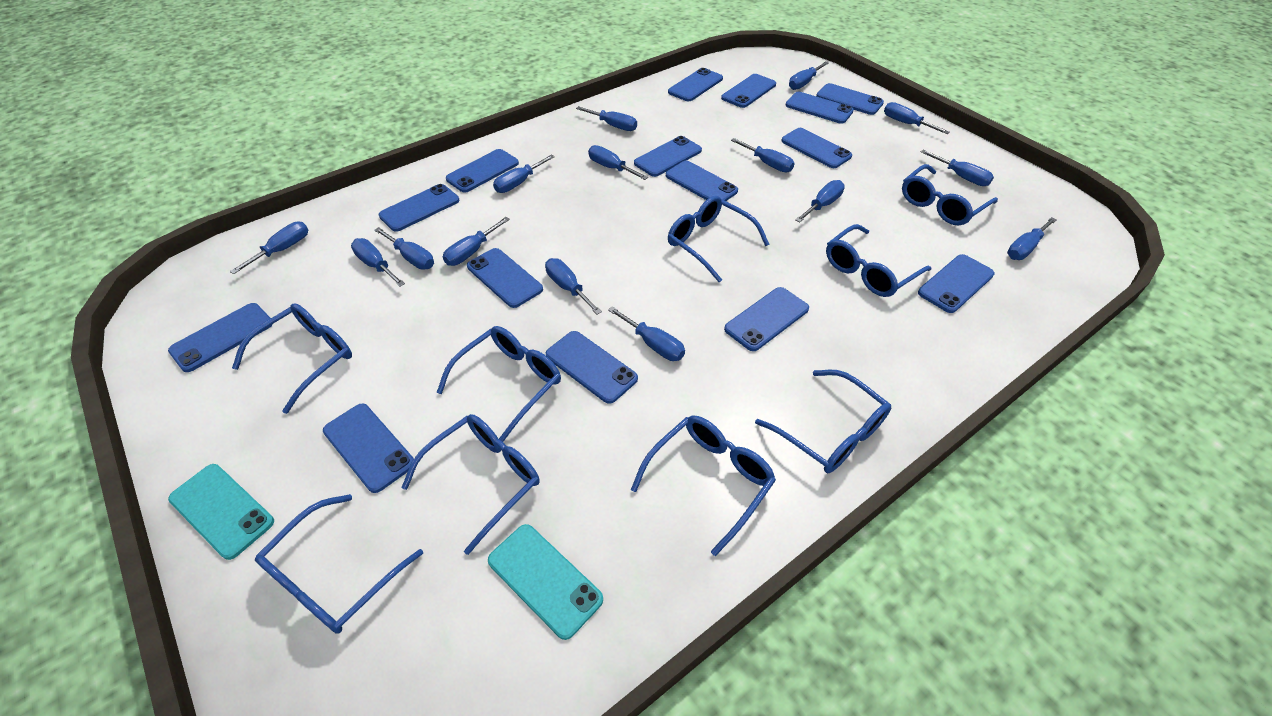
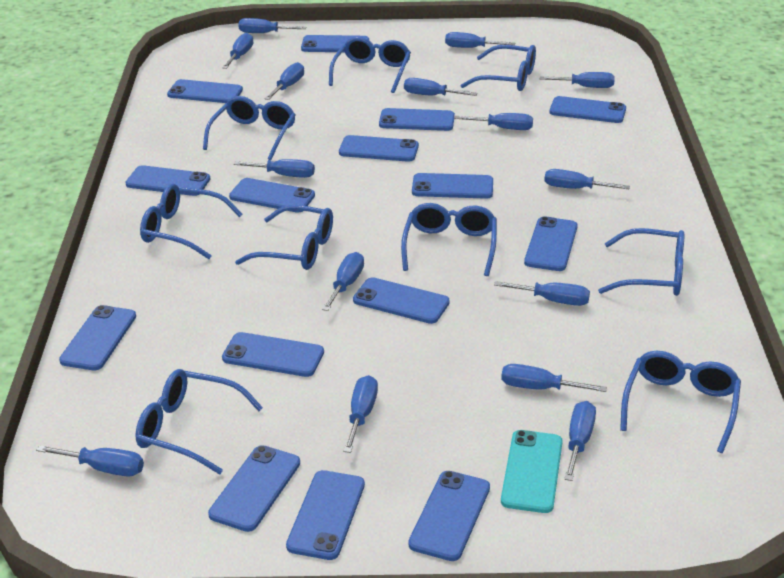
turquoise phone: [168,464,274,560] [488,524,603,640] = 2 -> [501,430,563,513] = 1

